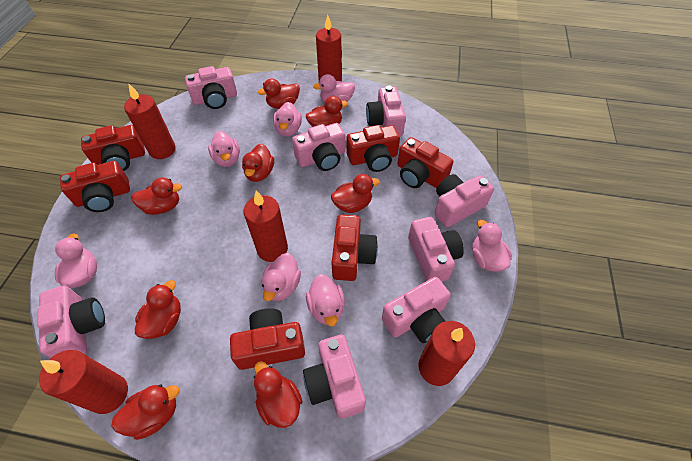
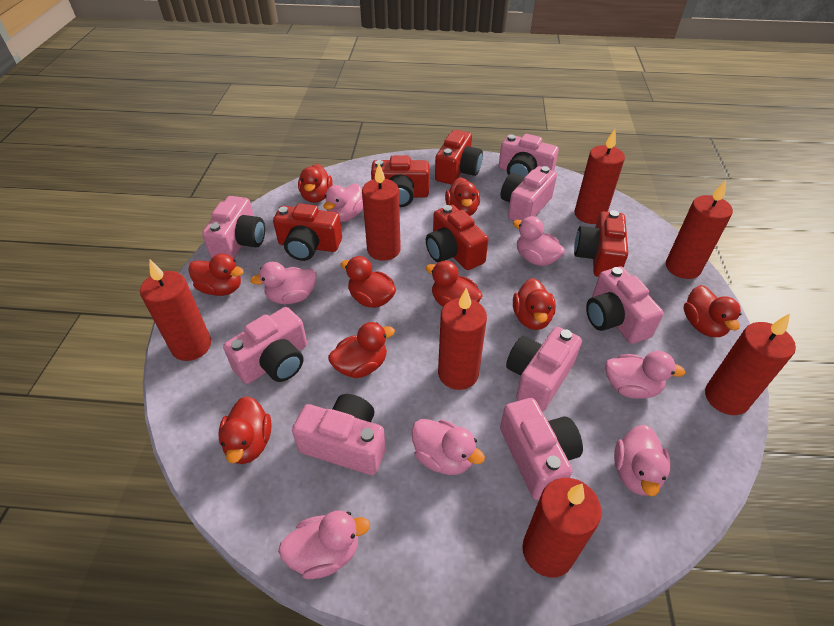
red camera: [60,161,130,212] [81,125,145,171] [230,308,305,370] [332,215,378,281] [347,125,400,172] [397,137,454,188] = 6 -> [273,203,342,261] [371,155,429,207] [426,205,489,270] [435,130,483,184] [574,210,628,277] = 5
red candle: [39,350,128,414] [124,83,176,159] [243,191,288,262] [316,15,342,82] [418,321,475,386] = 5 -> [140,259,211,361] [362,163,401,261] [438,288,487,390] [522,478,602,577] [575,129,625,224] [666,180,733,279] [705,313,796,415] = 7
red duck: [111,385,179,440] [131,177,182,215] [135,280,181,339] [242,144,274,182] [254,361,303,428] [258,78,300,109] [306,96,348,127] [331,174,380,213] = 8 -> [188,254,244,296] [218,396,272,464] [298,164,332,203] [328,322,395,378] [340,256,396,308] [426,261,483,307] [445,177,480,216] [513,278,556,330] [683,285,741,337] = 9

